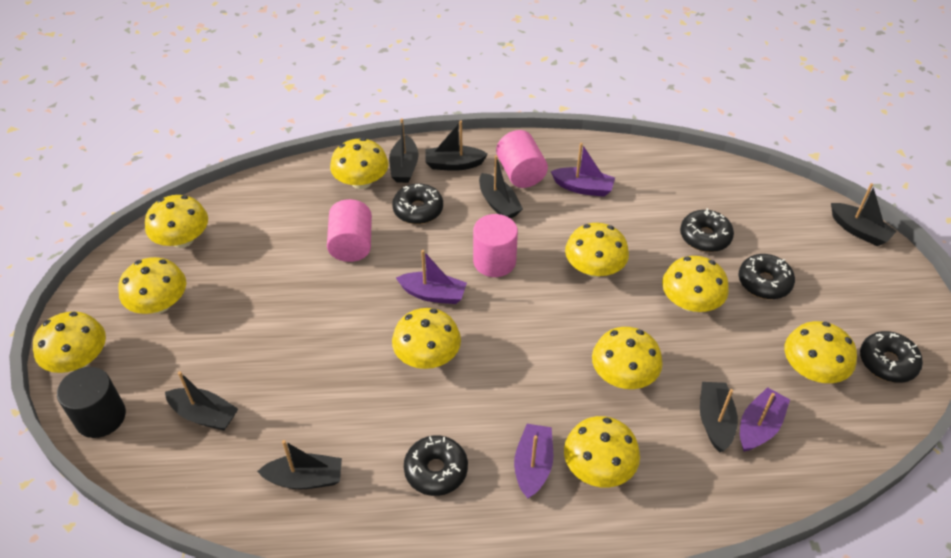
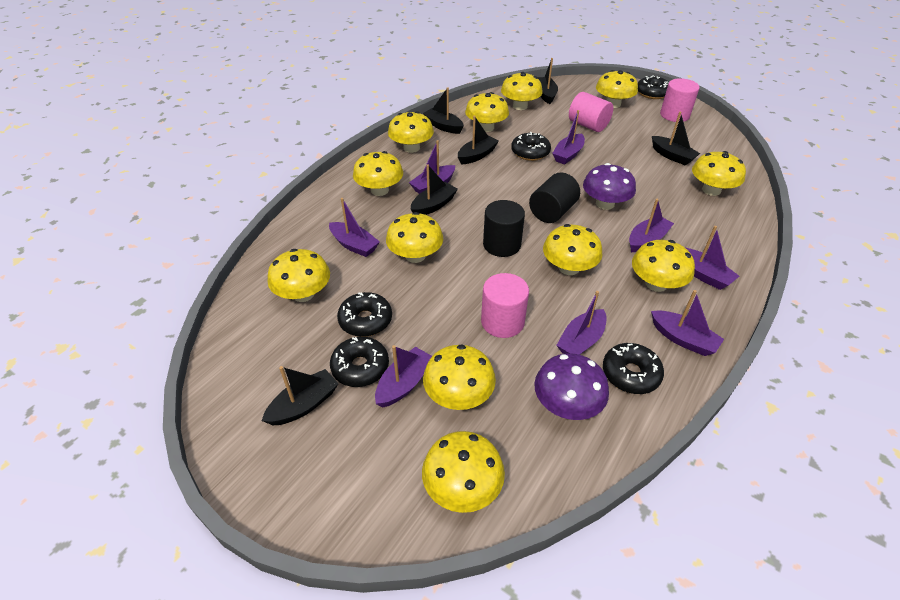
black boat: [165,371,238,431] [257,440,342,490] [389,118,419,183] [425,121,488,171] [479,155,523,218] [700,382,738,453] [831,183,897,246] = 7 -> [262,366,339,425] [411,164,458,215] [422,87,464,134] [458,116,499,165] [538,58,558,104] [652,112,700,165] = 6
black cylinder: [57,367,126,438] = 1 -> [483,200,525,257] [529,172,580,223] = 2
purple boat: [396,250,467,304] [514,424,553,499] [551,143,615,197] [740,387,790,452] = 4 -> [329,198,380,257] [375,345,432,408] [409,140,455,194] [552,110,585,165] [556,291,607,355] [629,199,674,252] [651,290,724,356] [686,226,739,290] = 8
purple mushroom: none = 0 -> [534,353,609,420] [583,163,636,210] = 2
yellow mushroom: [33,312,106,373] [118,257,186,314] [145,195,208,248] [330,138,389,189] [392,308,461,369] [564,416,640,487] [565,223,629,277] [592,327,663,389] [662,256,729,312] [785,321,857,383] = 10 -> [267,249,330,302] [353,151,403,196] [386,212,443,263] [388,111,434,153] [422,431,505,513] [423,344,496,410] [465,92,509,132] [501,72,543,110] [543,224,603,275] [596,70,638,108] [632,240,695,292] [692,151,746,196] = 12

